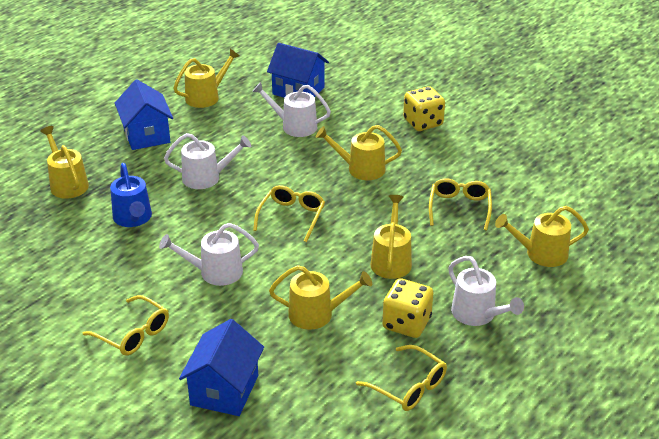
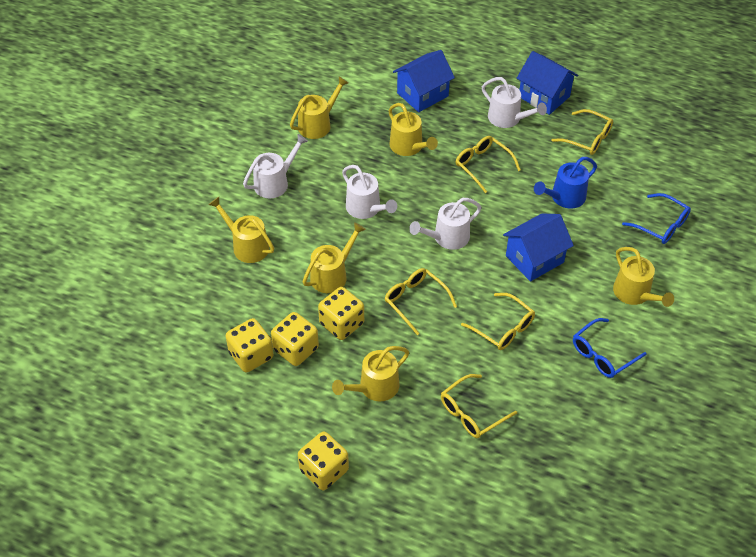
blue glasses: none = 0 -> [573,318,647,378] [622,193,691,244] = 2
yellow dice: [382,278,433,338] [403,86,445,131] = 2 -> [226,318,274,372] [271,312,319,366] [298,431,349,491] [318,287,364,340] = 4
yellow glasses: [83,295,169,355] [253,185,325,242] [356,345,447,411] [429,178,492,230] = 4 -> [385,268,457,335] [441,374,517,438] [455,136,521,193] [461,293,535,350] [552,109,613,155] = 5

